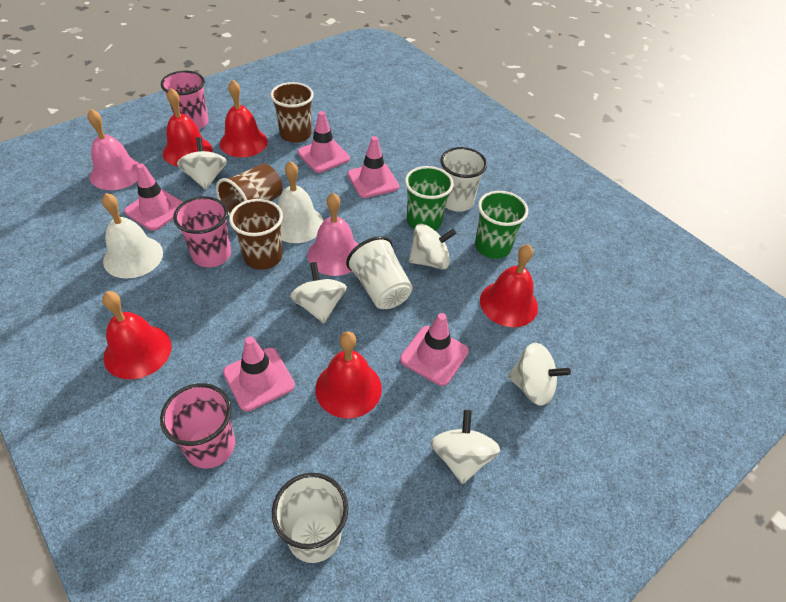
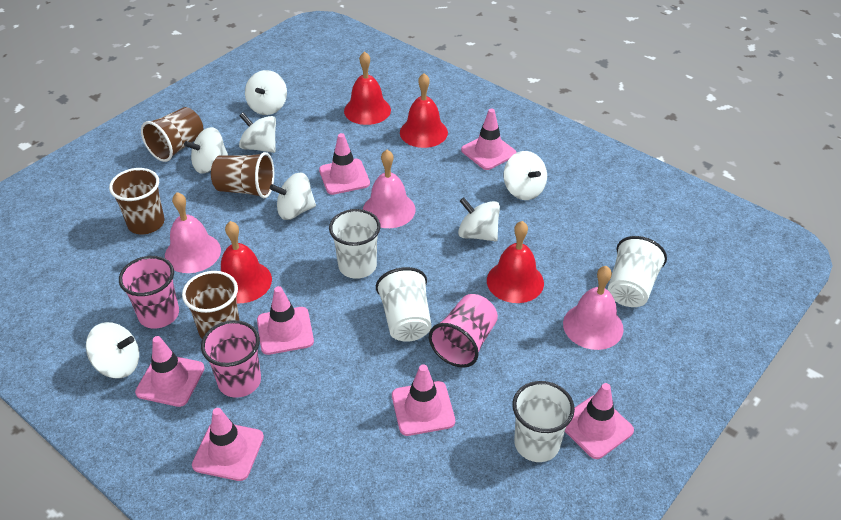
brown cup: [216,164,283,216] [229,199,283,270] [270,82,314,143] = 3 -> [109,168,164,234] [141,107,204,162] [182,271,240,339] [211,152,274,198] = 4
green cup: [405,166,454,230] [475,191,528,259] = 2 -> none = 0
pink bell: [87,109,140,190] [307,193,358,276] = 2 -> [165,192,221,273] [363,150,416,228] [563,266,624,350] = 3
pink traffic cone: [124,164,183,231] [223,336,295,412] [298,111,350,173] [348,136,399,198] [400,313,469,386] = 5 -> [135,336,205,407] [192,408,264,481] [257,286,314,355] [319,133,370,195] [392,364,455,436] [461,109,517,170] [565,383,634,459] = 7
red bell: [102,291,171,379] [163,88,212,166] [220,80,268,157] [315,331,382,418] [480,244,538,327] = 5 -> [221,221,272,303] [344,51,391,125] [400,73,448,148] [487,221,544,303] = 4
white bell: [102,193,163,278] [278,161,324,243] = 2 -> none = 0
white cup: [272,473,348,563] [346,236,413,309] [440,147,487,212] = 3 -> [329,209,381,279] [376,267,431,342] [512,381,575,462] [608,236,667,307] = 4
white spinning top: [177,137,227,190] [290,262,347,323] [409,224,457,269] [431,410,500,484] [508,343,571,406] = 5 -> [86,322,139,378] [184,127,228,174] [239,113,276,153] [245,70,287,115] [270,172,316,220] [458,198,500,241] [504,151,547,200] = 7

